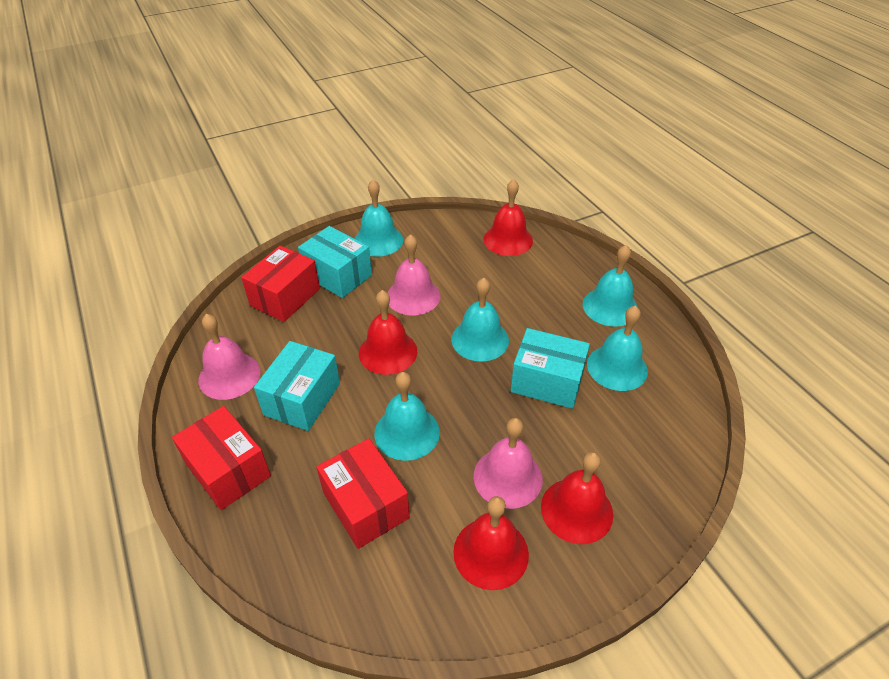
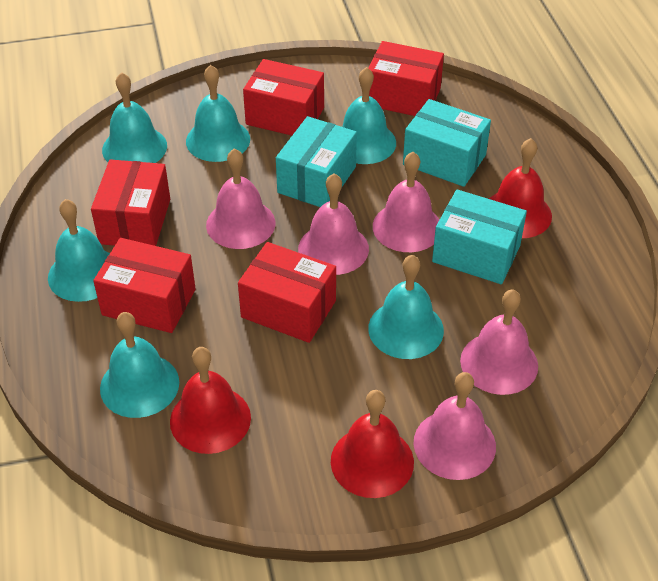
pink bell: [198,314,260,400] [388,234,441,316] [474,418,543,509] = 3 -> [206,148,275,249] [298,174,369,275] [373,152,439,252] [414,372,496,480] [460,289,538,395] = 5
red bell: [359,290,417,375] [453,496,529,590] [484,179,533,256] [541,452,613,544] = 4 -> [170,347,251,454] [331,390,414,498] [489,138,552,238] = 3
red box: [172,406,271,510] [241,246,320,322] [317,438,410,549] = 3 -> [91,159,170,246] [93,238,196,333] [238,242,336,343] [243,59,324,136] [368,41,444,116] = 5
turquoise bell: [355,180,403,257] [375,372,440,461] [451,278,509,362] [583,245,638,327] [587,305,648,391] = 5 -> [48,199,110,302] [100,312,179,418] [102,72,167,163] [186,65,250,162] [342,67,396,164] [368,255,444,359] = 6

